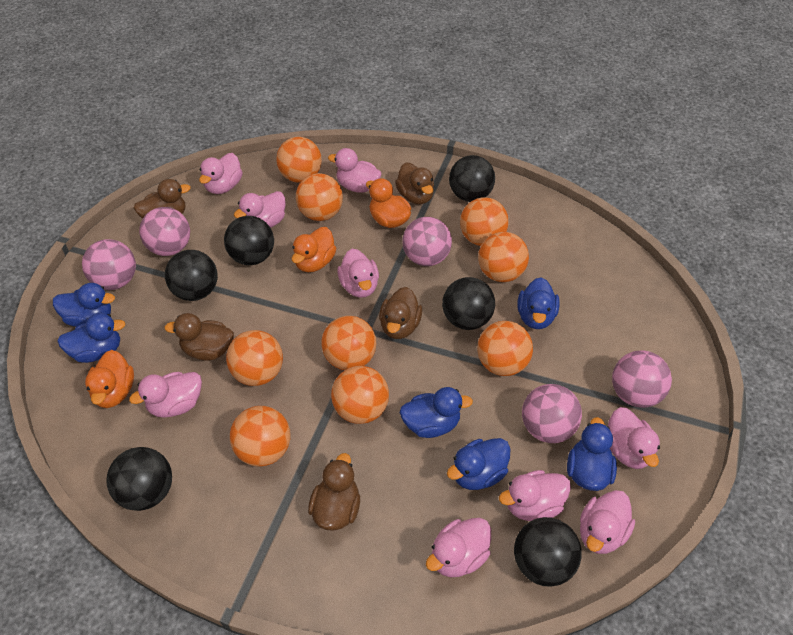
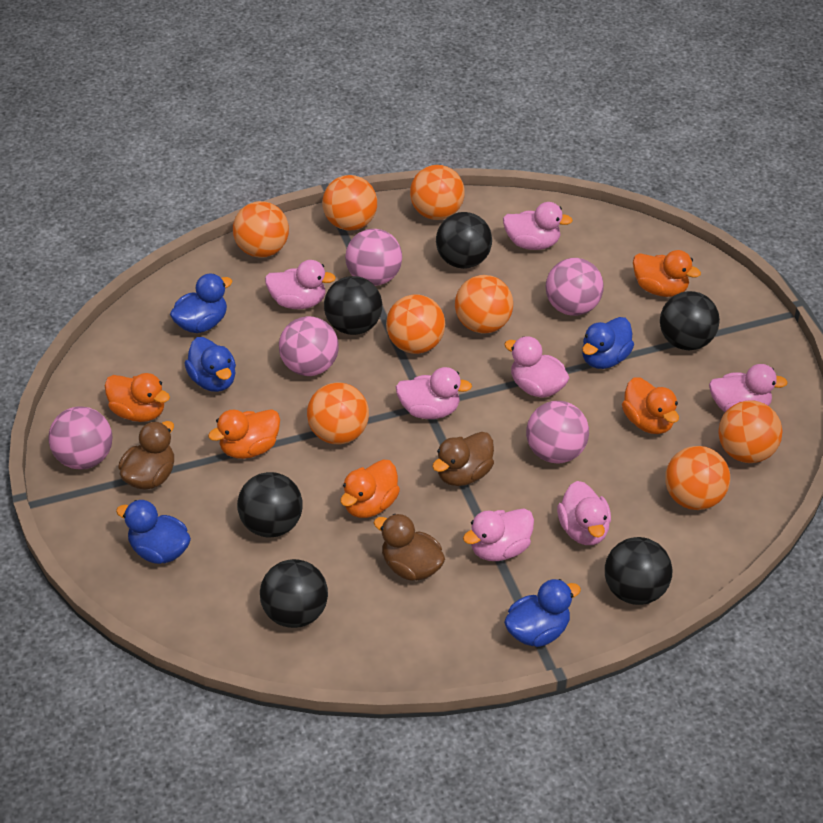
blue duck: [53,283,115,327] [57,313,126,363] [399,387,473,438] [447,438,511,490] [518,277,560,329] [567,417,617,491] = 6 -> [116,500,191,564] [170,274,233,333] [184,337,236,392] [504,579,581,647] [582,317,634,369] = 5
brown duck: [134,179,191,219] [165,313,234,361] [308,453,360,531] [379,287,422,339] [395,162,434,205] = 5 -> [118,421,174,489] [374,514,445,581] [432,432,494,486] = 3
orange ball: [226,330,283,386] [230,406,291,467] [276,137,322,183] [296,173,343,221] [321,316,376,370] [331,366,389,424] [460,197,509,246] [477,321,533,376] [478,232,529,282] = 9 -> [233,201,289,258] [307,382,369,444] [322,175,377,231] [386,295,445,354] [410,165,465,220] [455,275,513,334] [665,446,730,510] [718,400,783,463] = 8
orange duck: [85,350,134,408] [292,227,336,272] [366,178,411,228] = 3 -> [105,373,170,422] [208,409,280,459] [340,460,400,518] [622,377,679,434] [633,250,701,297] = 5
pink duck: [129,372,202,418] [199,153,243,194] [234,191,286,228] [328,148,382,193] [337,249,379,298] [426,518,491,577] [499,470,571,521] [580,490,635,554] [608,407,660,469] = 9 -> [265,260,336,309] [396,367,472,419] [463,509,534,561] [503,202,573,250] [504,336,569,398] [557,481,611,545] [709,364,788,412] = 7

